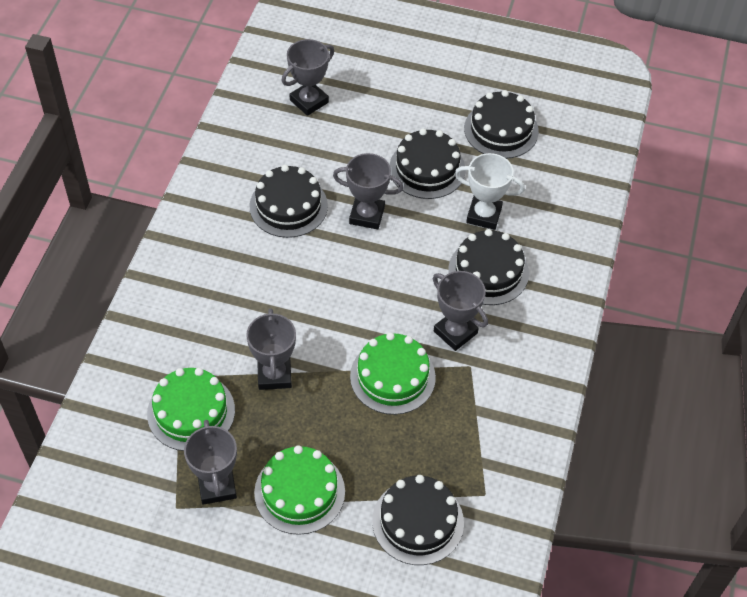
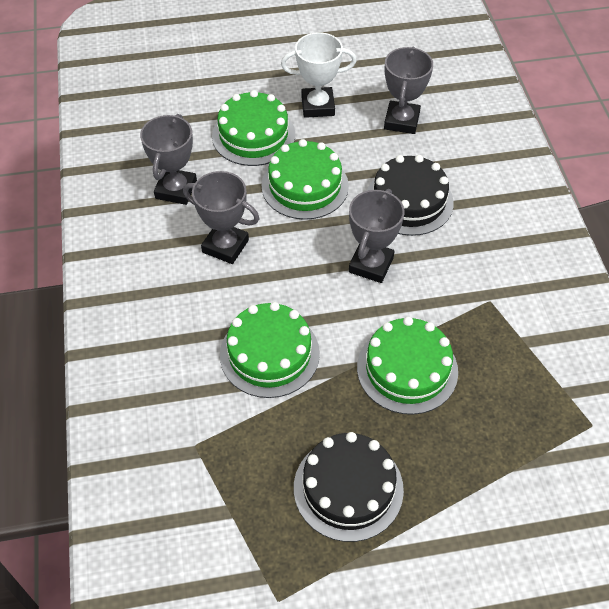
black cake: [250,165,328,238] [372,475,464,565] [389,128,465,199] [448,229,529,305] [464,90,539,159] = 5 -> [294,432,404,542] [367,155,454,236] = 2
green cake: [147,368,235,451] [254,445,345,535] [350,332,436,415] = 3 -> [212,90,295,166] [220,302,320,398] [262,139,349,220] [357,317,458,415] = 4
grey trophy: [184,420,237,505] [246,309,296,390] [282,39,334,116] [333,153,403,229] [433,271,488,351] = 5 -> [140,114,197,205] [183,171,259,264] [349,189,404,283] [384,47,433,134] = 4

